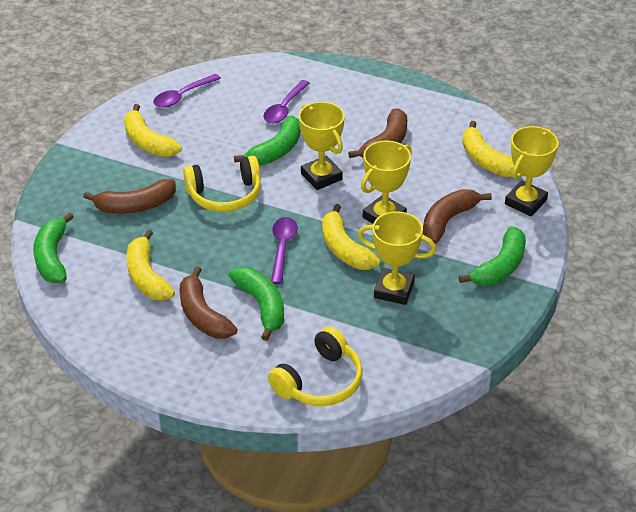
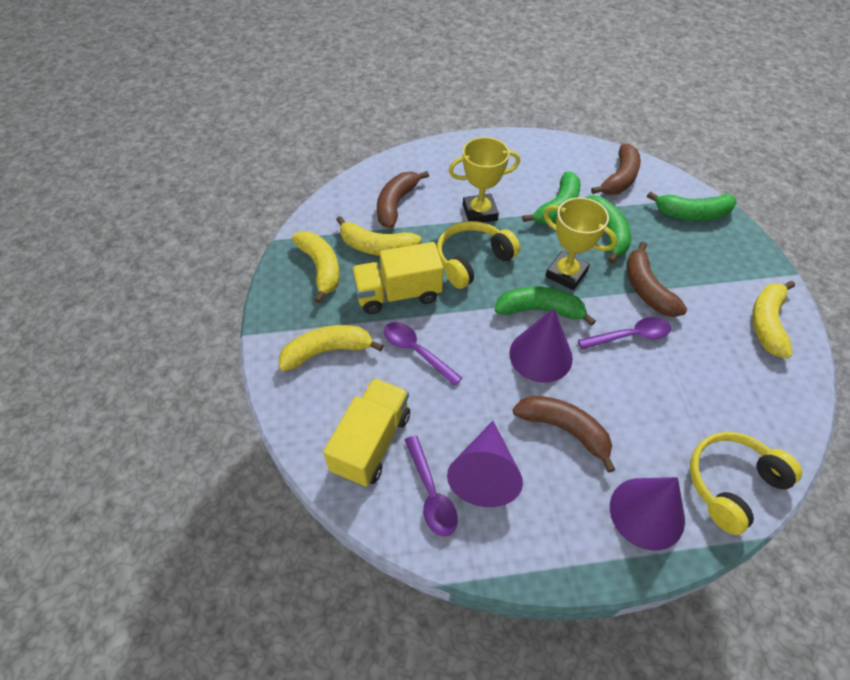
purple cone: none = 0 -> [447,421,523,507] [509,308,573,383] [610,477,685,551] = 3
yellow trophy: [299,102,345,190] [358,211,436,305] [361,141,412,224] [505,126,558,216] = 4 -> [449,137,520,223] [543,197,617,290] = 2
yellow truck: none = 0 -> [323,378,410,487] [352,242,443,314] = 2

